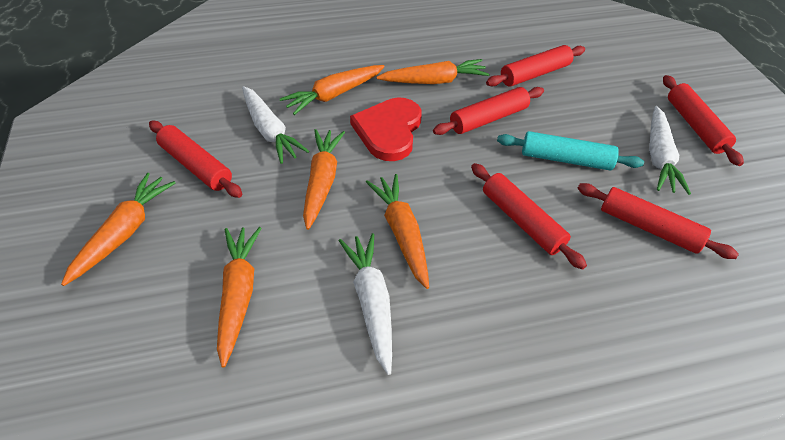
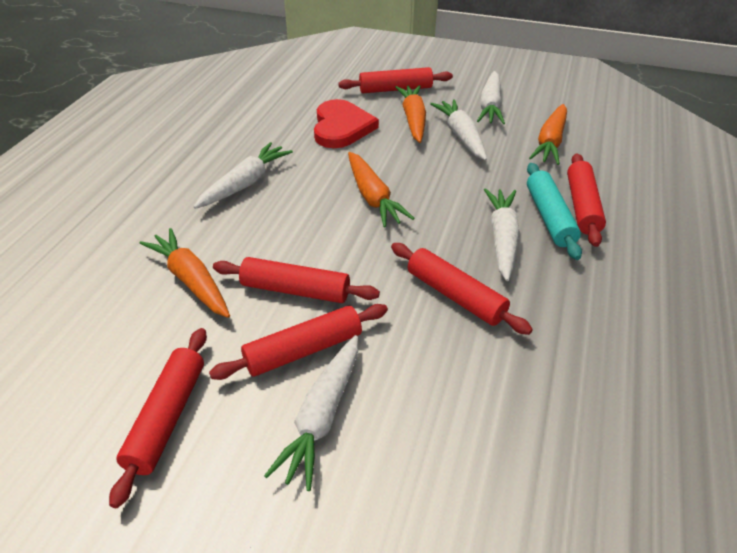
orange carrot: [61,173,175,286] [217,227,261,367] [280,65,385,115] [303,129,345,230] [366,174,429,289] [376,59,490,84] = 6 -> [139,228,230,318] [348,152,414,228] [395,85,426,143] [529,104,567,165] = 4
white carrot: [242,86,310,164] [339,233,392,375] [649,106,691,195] = 3 -> [194,142,293,209] [264,335,358,491] [430,99,487,160] [477,71,505,124] [484,188,520,281] = 5

